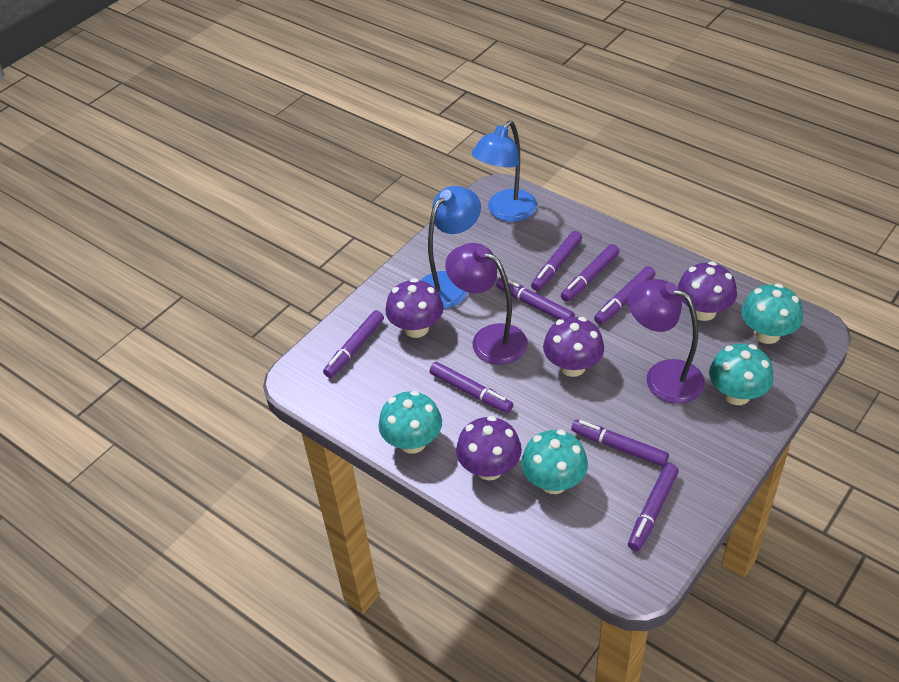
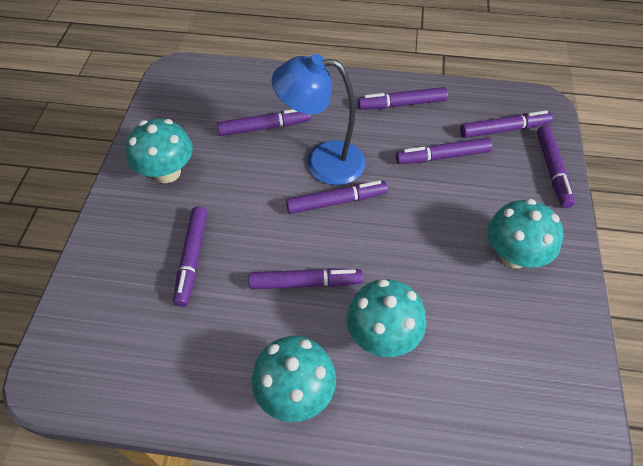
blue lamp: [420,186,481,309] [472,121,537,222] = 2 -> [272,54,366,185] = 1
purple lamp: [445,243,528,365] [628,279,705,404] = 2 -> none = 0
purple mushroom: [385,278,443,338] [456,416,522,480] [543,317,604,377] [677,262,737,321] = 4 -> none = 0

